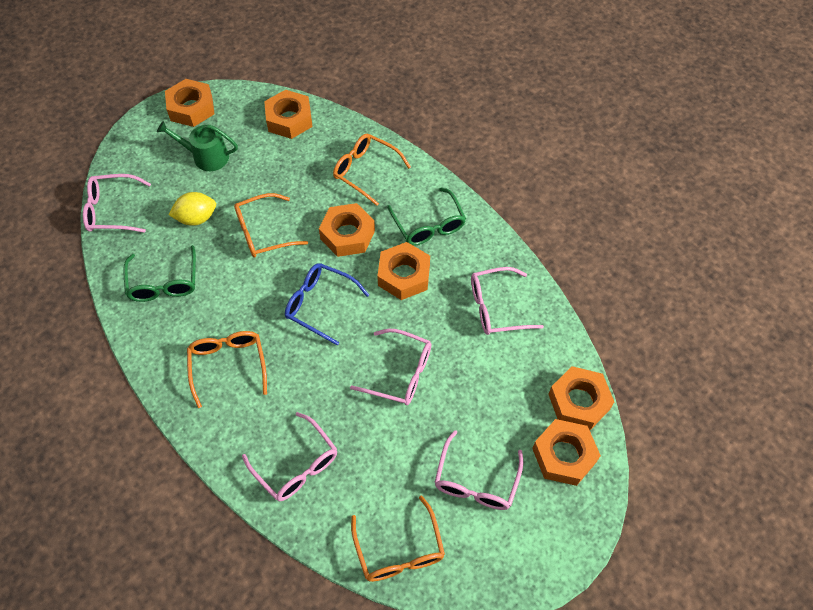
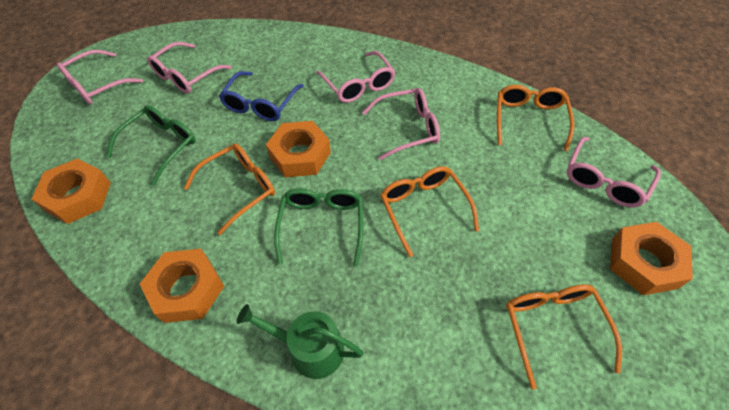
orange nut: [165,79,215,127] [264,90,313,139] [319,203,375,257] [377,242,430,300] [532,419,601,486] [548,366,614,430] = 6 -> [31,158,111,224] [140,249,224,323] [266,121,331,177] [610,222,693,295] = 4
yellow lemon: [169,192,216,226] = 1 -> none = 0

